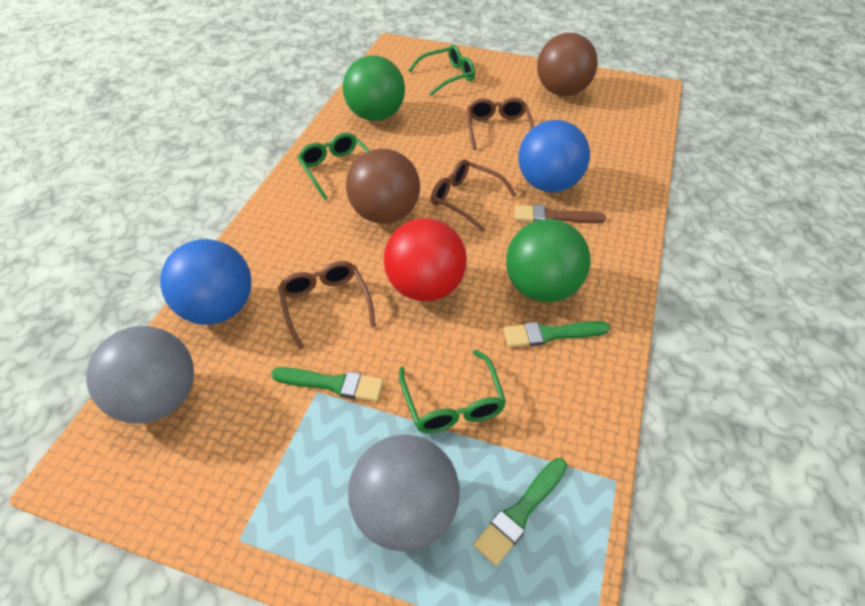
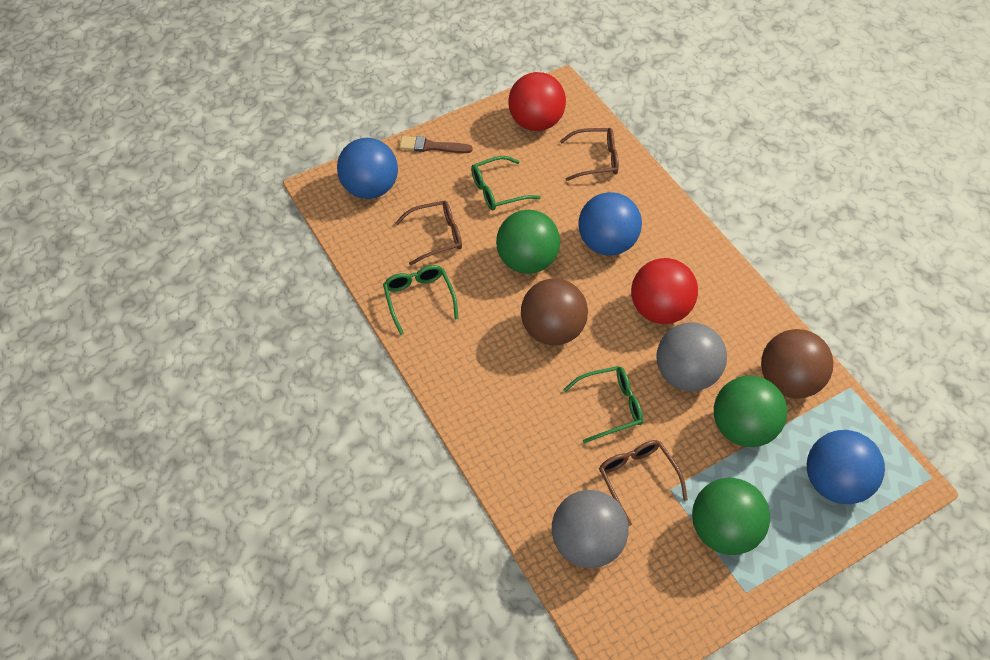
blue ball: [160,239,251,325] [518,120,590,192] = 2 -> [337,138,398,199] [578,192,642,256] [807,430,885,504] = 3
green ball: [343,55,405,121] [506,219,591,302] = 2 -> [496,210,560,274] [692,478,770,555] [714,376,787,447] = 3
green brush: [271,367,384,402] [473,458,567,566] [503,321,610,347] = 3 -> none = 0
red ball: [384,218,467,301] = 1 -> [508,72,566,131] [631,258,698,324] = 2

